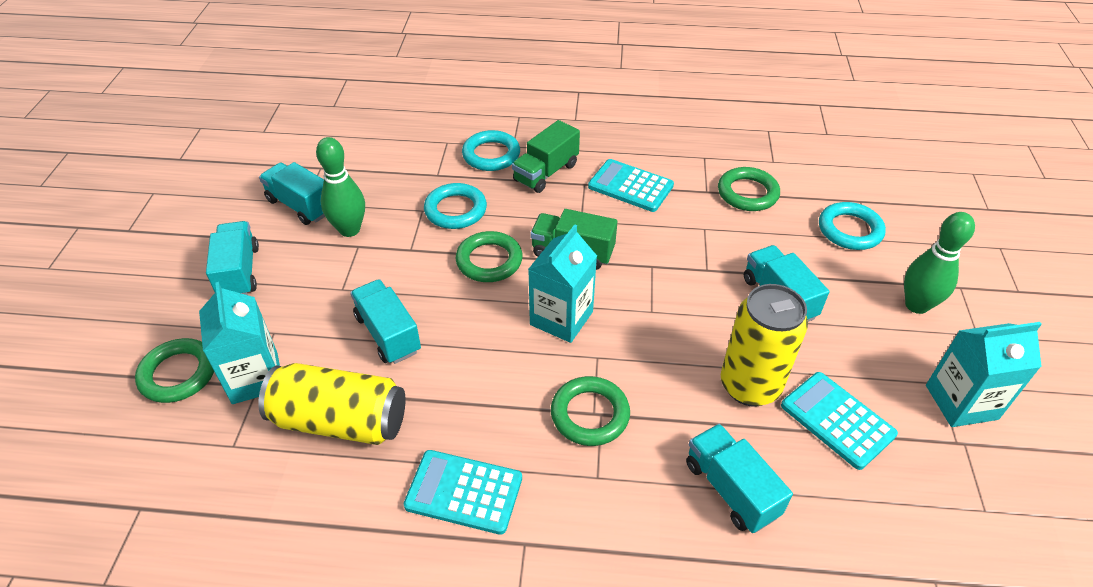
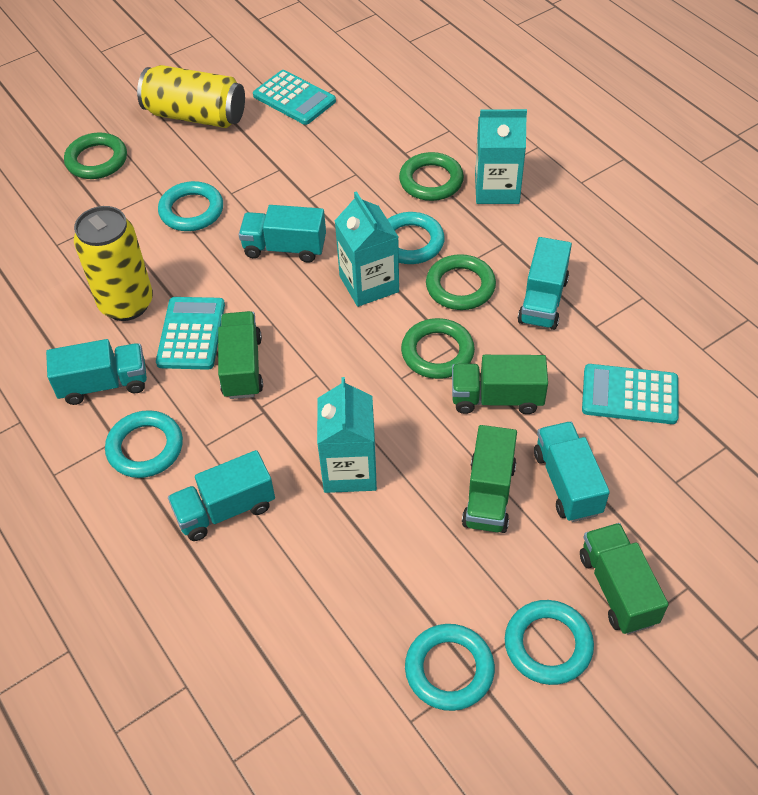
green bowling pin: [316,137,365,237] [904,212,975,314] = 2 -> none = 0
green truck: [512,120,580,193] [530,209,617,270] = 2 -> [218,311,263,399] [452,355,548,414] [462,425,517,533] [580,523,669,634] = 4
turquoise ring: [424,183,487,229] [462,130,520,171] [819,202,886,250] = 3 -> [105,410,183,478] [158,181,223,231] [387,212,445,264] [405,624,495,711] [505,600,594,685] = 5

